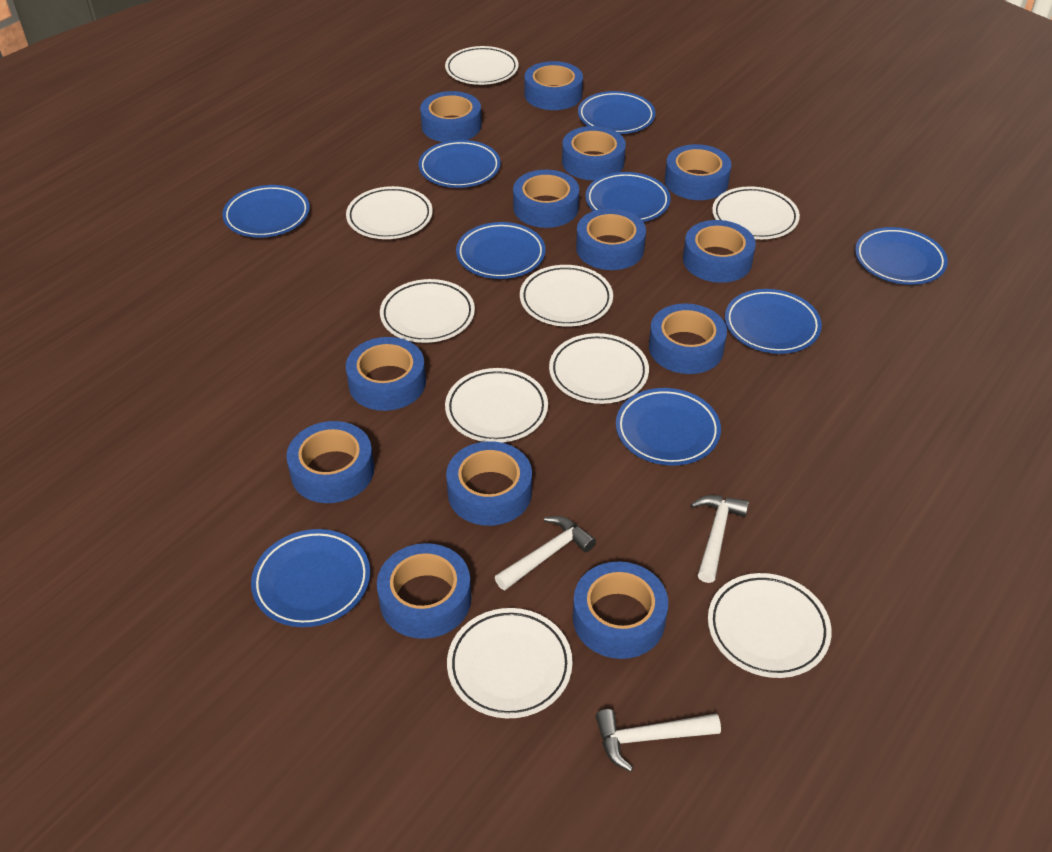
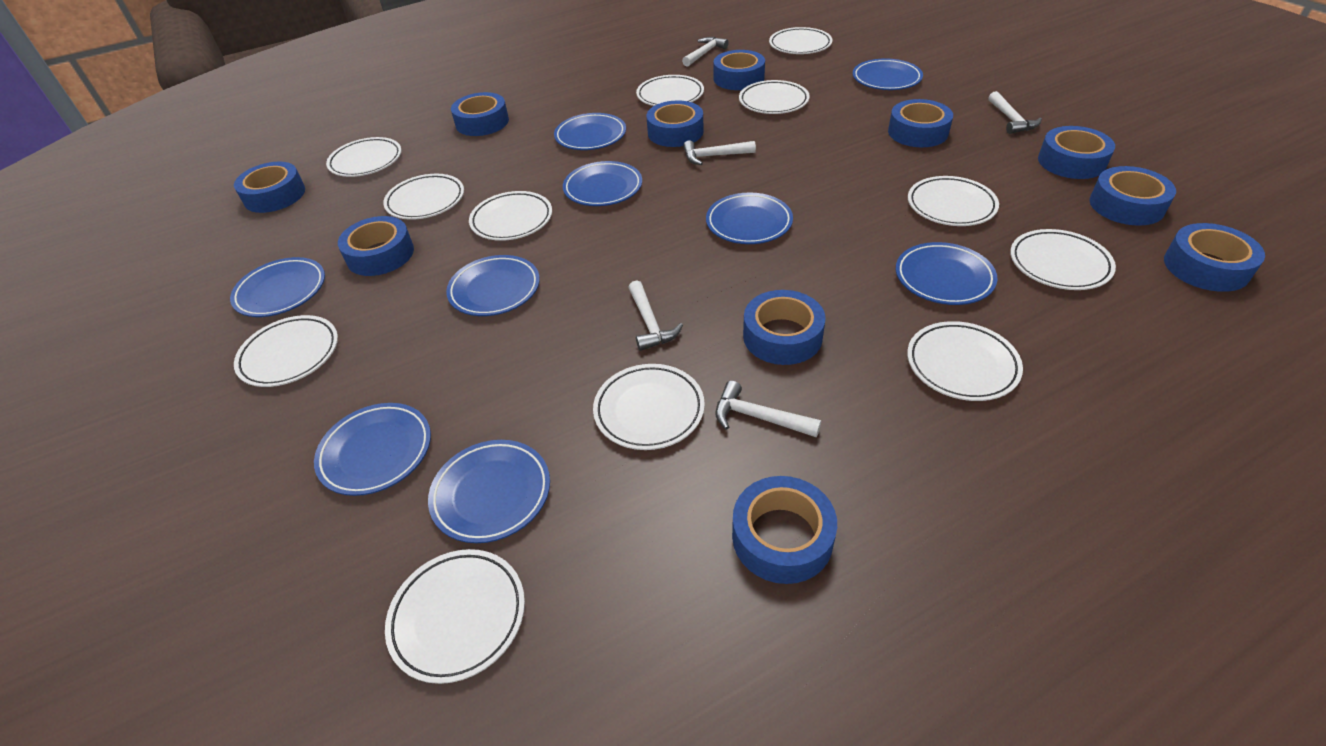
blue tape: [286,421,374,503] [346,337,426,411] [377,543,471,639] [420,91,482,142] [446,441,532,526] [513,170,579,228] [525,61,583,110] [562,126,626,181] [573,562,668,659] [576,209,646,270] [649,303,727,374] [665,144,732,200] [683,220,756,283] = 13 -> [234,162,305,213] [338,216,414,276] [451,92,509,136] [646,100,704,147] [713,50,765,90] [732,476,837,584] [743,290,825,365] [888,99,953,147] [1038,126,1115,179] [1090,166,1176,226] [1164,223,1265,292] = 11
white hammer: [495,516,596,590] [596,709,721,772] [691,495,749,583] = 3 -> [628,280,683,351] [682,37,729,67] [683,140,756,165] [715,381,821,437] [988,91,1042,134] = 5
white plate: [346,186,433,239] [380,279,475,343] [445,46,519,85] [445,368,548,443] [447,608,573,718] [520,265,613,327] [549,333,649,404] [708,573,832,678] [712,186,800,239] = 9 -> [234,315,338,387] [326,137,402,177] [383,174,464,220] [385,549,525,684] [469,191,552,241] [593,364,705,450] [636,75,704,106] [739,80,810,114] [769,27,832,54] [907,321,1023,401] [908,176,999,226] [1010,229,1116,290] = 12

